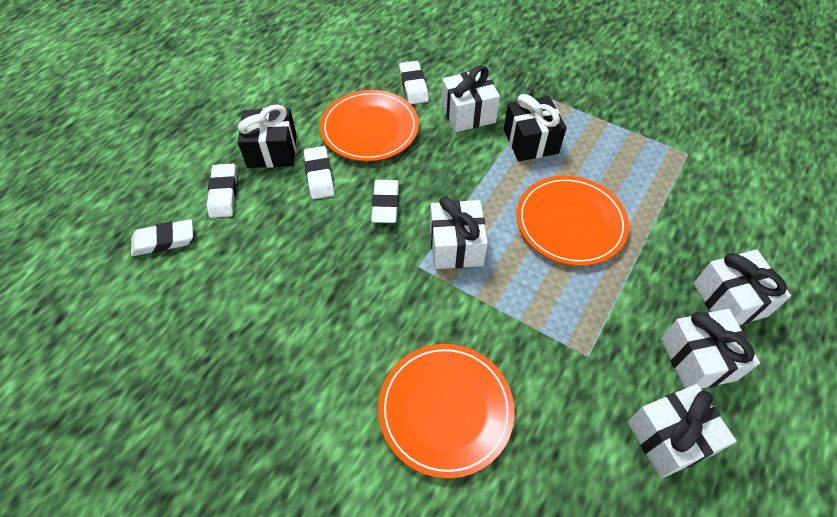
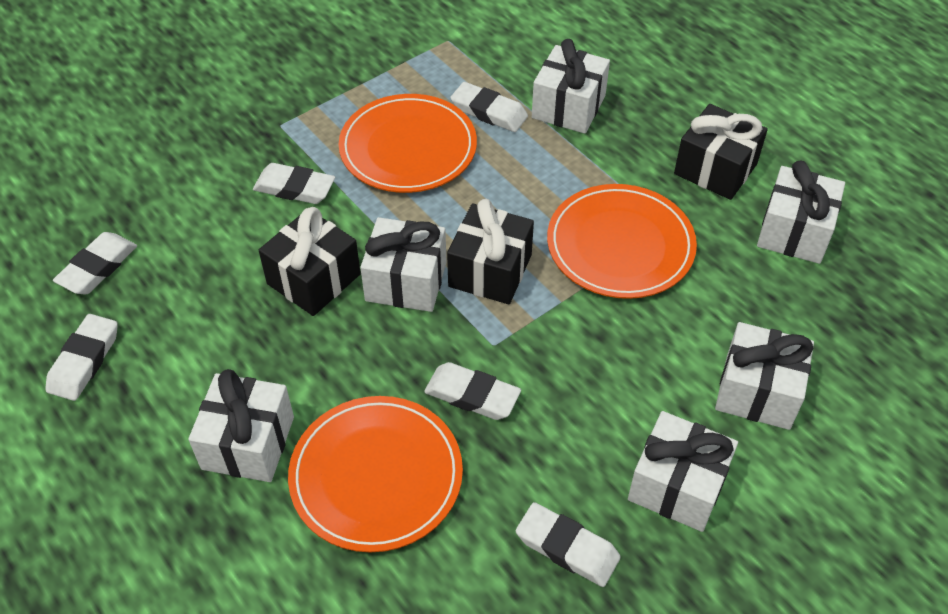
black gift: [238,105,297,168] [504,94,567,161] = 2 -> [259,207,361,316] [447,199,534,304] [674,104,768,200] = 3
white eraser: [131,219,193,256] [207,164,237,218] [304,146,335,199] [371,180,399,223] [399,61,429,104] = 5 -> [45,314,118,401] [53,232,137,294] [253,163,335,204] [424,362,521,420] [450,82,528,132] [516,502,621,587] = 6
white gift: [430,196,488,269] [441,65,500,132] [627,384,736,478] [661,309,760,389] [693,249,791,325] = 5 -> [188,369,294,482] [360,217,447,312] [532,39,610,134] [628,411,738,532] [715,322,814,430] [757,160,845,264] = 6

